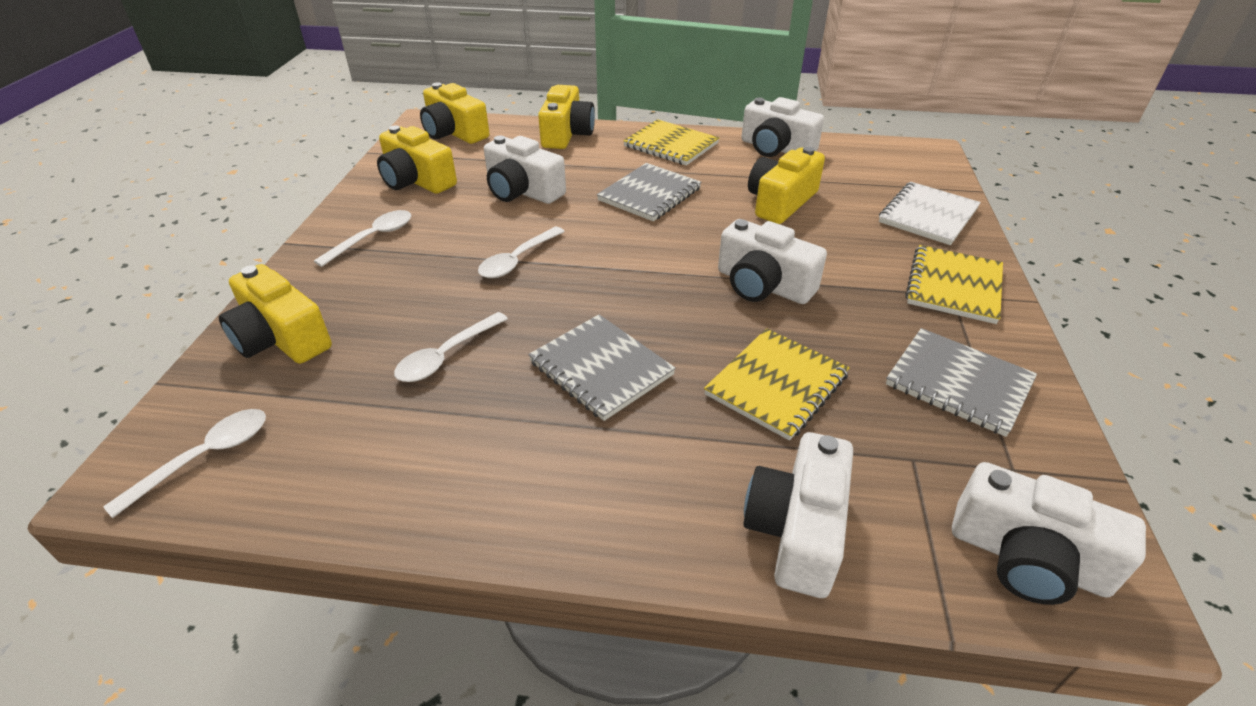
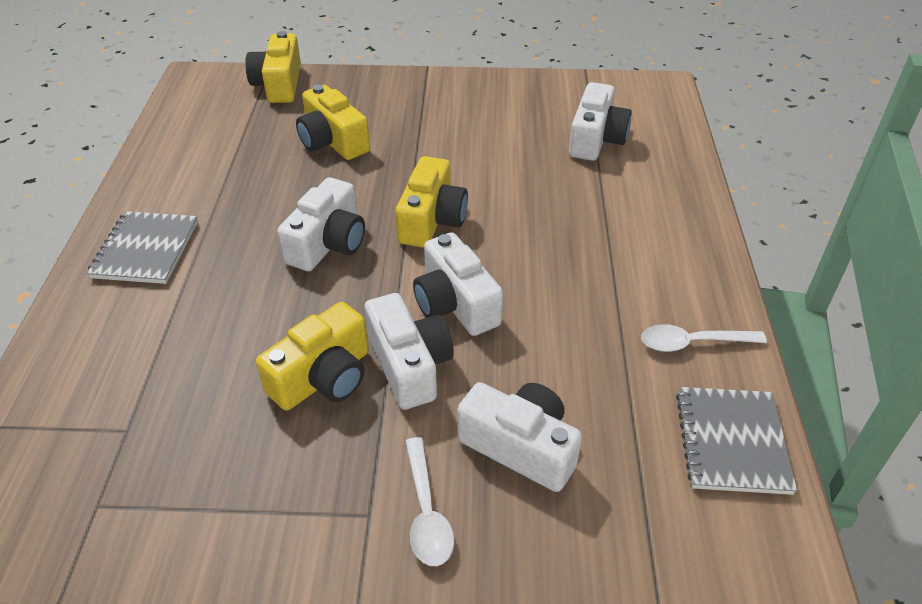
grey notebook: [528,314,676,421] [597,163,701,221] [886,328,1037,437] = 3 -> [87,211,198,284] [676,387,797,495] = 2
white notebook: [879,182,981,245] = 1 -> none = 0
white spoon: [103,409,266,518] [314,210,411,267] [394,312,508,382] [478,226,565,278] = 4 -> [405,437,454,566] [641,324,767,352] = 2
yellow camera: [219,264,332,364] [377,125,457,194] [420,82,489,144] [538,85,595,149] [748,147,825,224] = 5 -> [245,31,301,103] [256,302,369,411] [296,85,370,160] [396,156,468,248] = 4
yellow notebook: [623,119,719,166] [704,328,850,441] [905,245,1003,324] = 3 -> none = 0

